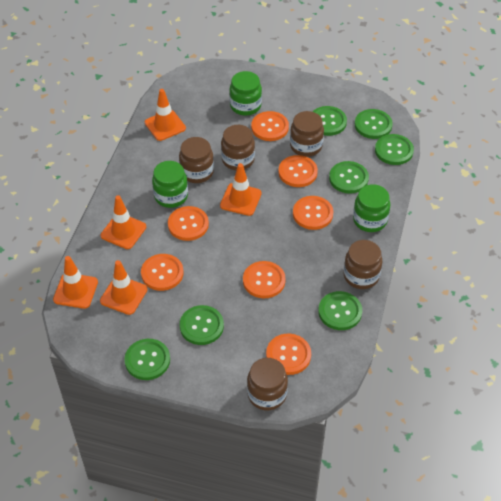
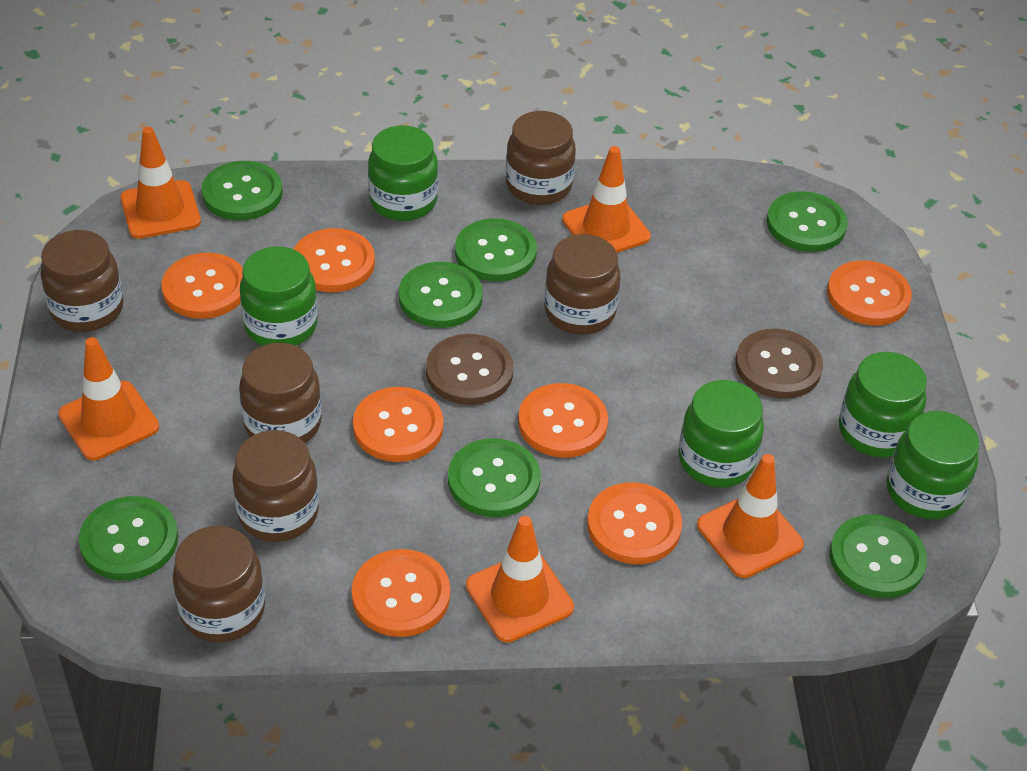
brown button: none = 0 -> [426,334,513,405] [735,329,823,399] = 2
brown jar: [179,137,214,183] [221,125,255,170] [247,358,288,410] [290,111,324,157] [344,240,382,289] = 5 -> [41,230,123,332] [173,526,265,643] [232,430,319,542] [239,343,322,443] [506,111,576,205] [545,234,620,335] = 6
green jar: [152,161,188,208] [229,71,262,116] [353,184,390,232] = 3 -> [240,247,318,346] [368,126,438,221] [679,380,764,488] [839,352,927,457] [886,411,979,519] = 5

